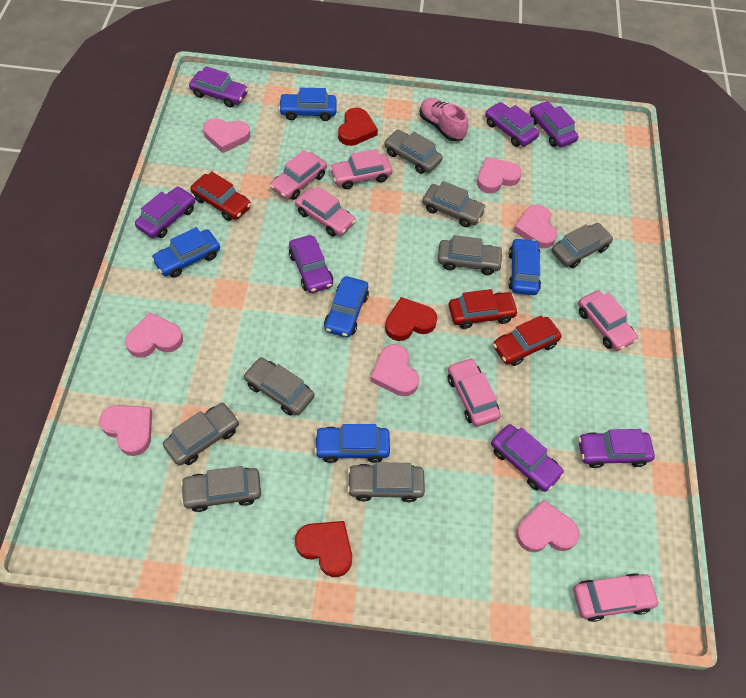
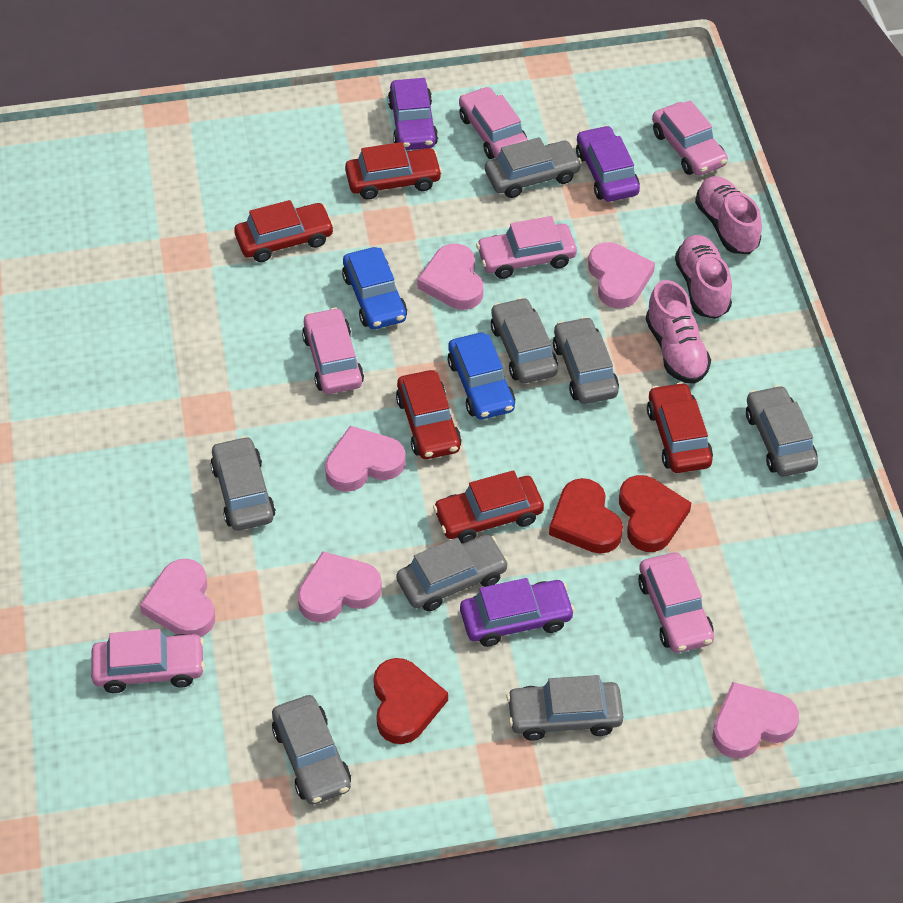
blue car: [151,227,220,278] [279,88,337,121] [314,424,390,463] [324,276,369,338] [508,238,541,295] = 5 -> [342,247,407,329] [448,333,515,420] = 2
pink heart: [99,405,152,456] [125,312,183,357] [203,118,250,153] [370,344,419,396] [477,157,522,193] [513,204,557,248] [516,499,579,552] = 7 -> [140,559,215,637] [298,551,382,622] [325,426,406,492] [417,244,483,310] [588,242,655,308] [712,682,799,759] = 6
pink shoe: [420,98,469,141] = 1 -> [646,280,711,384] [675,235,732,319] [695,176,762,254] = 3
purple car: [135,187,195,238] [189,66,248,108] [289,235,333,293] [485,102,539,147] [491,424,564,492] [530,101,579,148] [578,429,655,468] = 7 -> [388,78,438,150] [460,578,575,647] [576,125,640,202] = 3
red car: [190,172,251,221] [448,289,519,329] [493,315,562,366] = 3 -> [234,200,334,262] [345,142,442,200] [396,370,462,459] [433,470,544,543] [647,382,713,473] = 5

